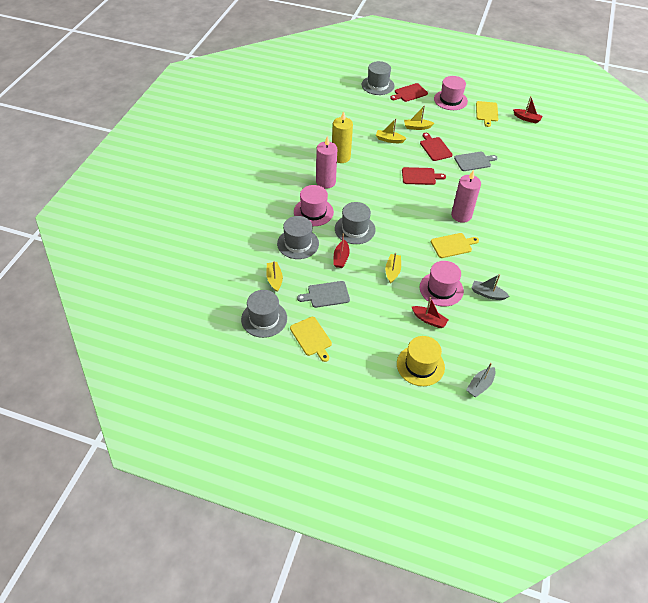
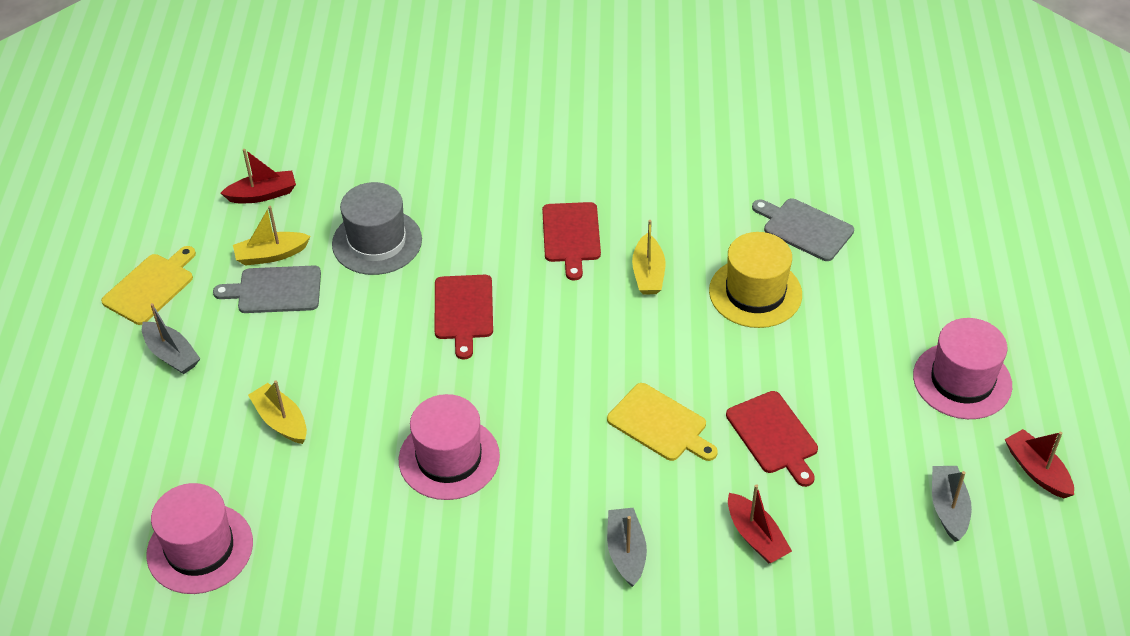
grey boat: [466,363,495,397] [472,274,510,300] = 2 -> [142,303,201,374] [607,508,647,587] [932,466,972,542] = 3
grey hat: [241,290,287,338] [277,216,319,259] [335,202,376,244] [362,61,395,95] = 4 -> [332,182,422,275] = 1
pink candle: [316,136,337,189] [451,170,481,223] = 2 -> none = 0
yellow boat: [266,261,283,292] [376,118,406,143] [385,253,401,284] [404,105,434,130] = 4 -> [233,206,311,266] [248,380,307,444] [632,220,665,294] = 3
yellow candle: [332,111,353,163] = 1 -> none = 0
yellow cutting board: [290,317,332,362] [431,233,479,258] [476,101,498,127] = 3 -> [101,246,196,325] [607,383,718,461] = 2

